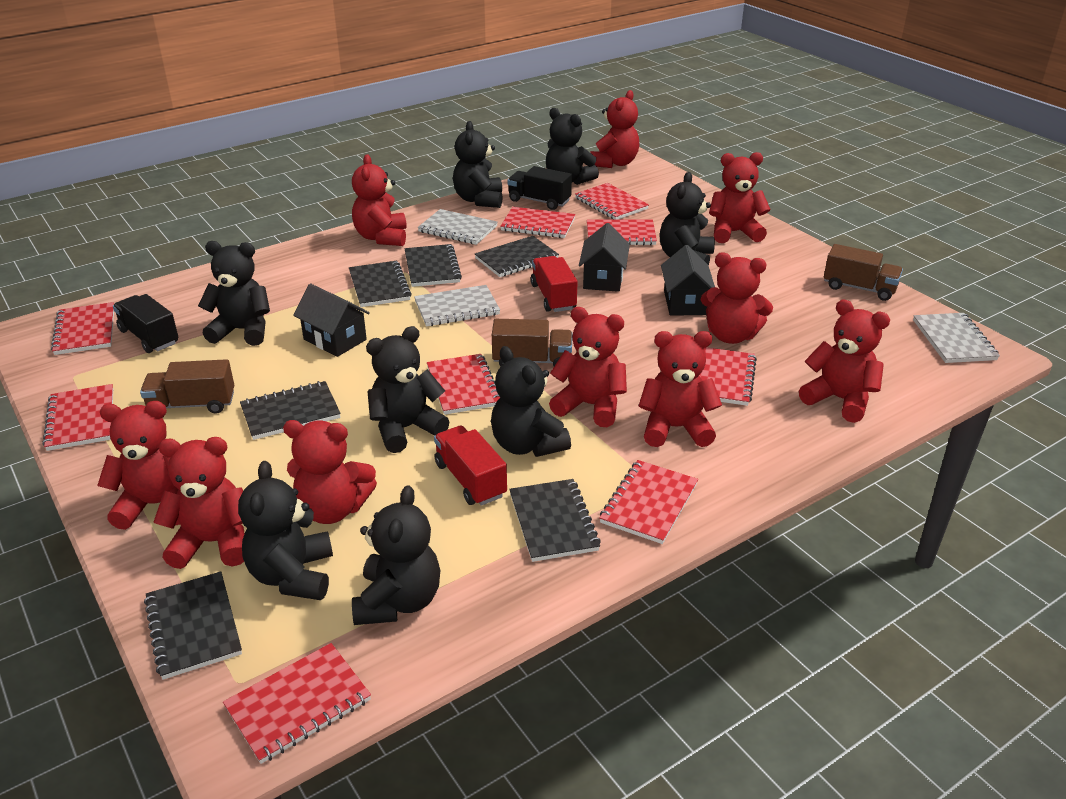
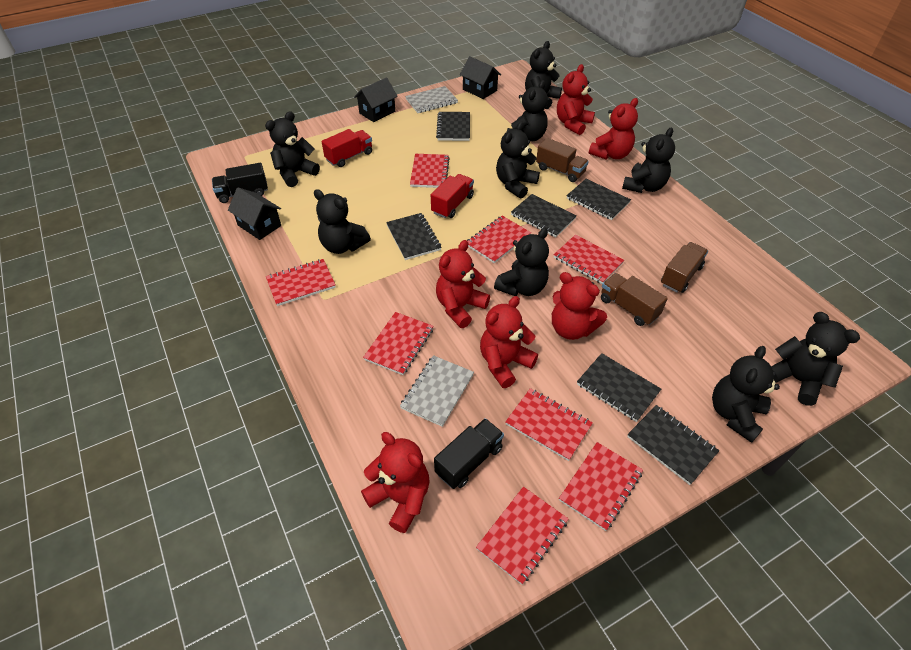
black teddy bear: [198,241,270,346] [238,461,333,600] [352,485,440,625] [366,326,449,453] [453,121,502,208] [491,346,571,457] [546,108,599,185] [660,172,715,265] = 8 -> [265,111,320,187] [314,189,371,254] [494,228,549,296] [496,122,540,199] [507,80,548,141] [525,41,562,109] [622,128,675,193] [712,346,780,443] [771,312,860,406] = 9
grey notebook: [414,285,500,326] [418,209,498,245] [913,313,1000,363] = 3 -> [400,355,474,427] [405,86,458,113] = 2
red notebook: [42,384,113,451] [51,302,114,355] [223,643,371,764] [427,354,500,415] [500,207,575,238] [575,183,649,219] [587,219,657,245] [599,460,698,544] [699,347,757,406] = 9 -> [266,259,336,306] [363,312,434,375] [410,154,450,188] [467,216,531,263] [476,487,569,585] [505,388,593,461] [554,235,624,284] [559,442,643,531] = 8
red teddy bear: [97,401,180,530] [153,437,245,569] [283,420,377,524] [352,154,407,246] [549,307,627,427] [590,90,639,168] [639,331,722,447] [701,253,773,344] [709,152,771,243] [799,299,890,423] = 10 -> [361,432,430,533] [436,240,490,328] [480,296,538,388] [552,272,607,340] [557,64,595,135] [589,98,638,160] = 6

